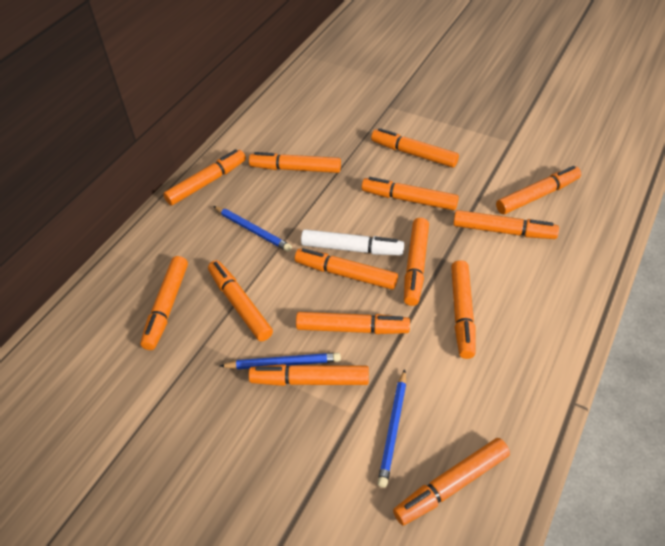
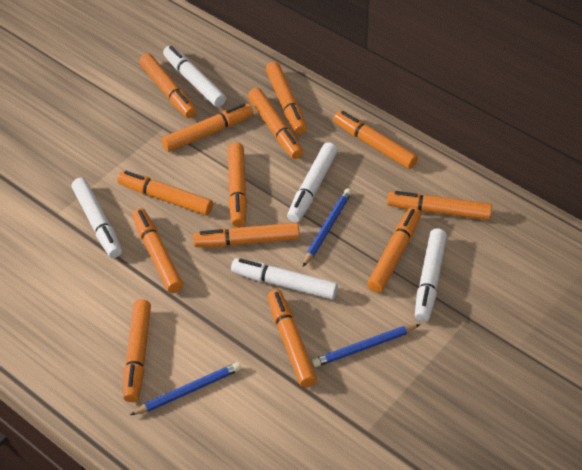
orange marker: [140,256,188,350] [163,149,246,205] [208,260,273,341] [249,152,341,173] [249,364,369,386] [295,248,398,290] [296,312,410,334] [362,177,459,210] [371,128,459,168] [393,438,510,525] [404,218,429,306] [451,260,476,359] [453,210,559,239] [496,166,581,214] = 14 -> [117,171,213,215] [123,299,151,402] [132,208,183,293] [139,53,196,118] [162,103,253,152] [193,222,300,247] [228,143,247,227] [248,88,303,159] [266,62,307,135] [268,290,317,387] [333,111,418,169] [367,207,421,293] [387,191,492,220] = 13
white marker: [301,229,404,255] = 1 -> [72,178,122,258] [163,46,226,107] [231,258,338,300] [287,143,338,222] [415,228,447,322] = 5

